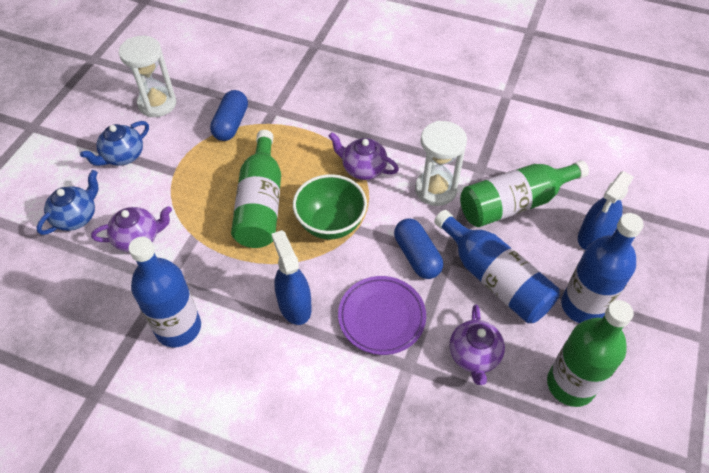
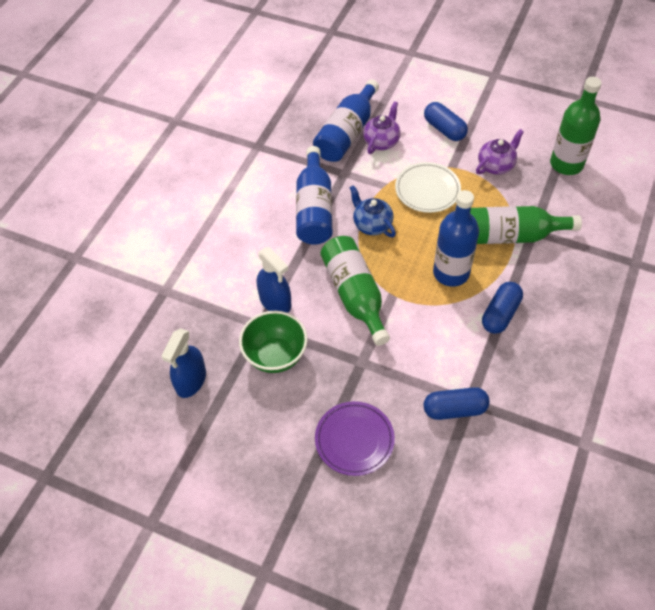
blue capsule: [210,90,248,141] [394,219,443,279] = 2 -> [424,102,468,141] [424,387,490,420] [482,282,523,334] = 3
blue teapot: [36,170,98,235] [80,121,149,166] = 2 -> [350,185,396,237] = 1
purple teapot: [91,206,172,252] [329,132,399,180] [450,304,505,385] = 3 -> [363,101,401,154] [476,129,524,175] = 2
white hourglass: [119,36,176,118] [415,121,467,206] = 2 -> none = 0
white plate: none = 0 -> [395,162,461,213] = 1

